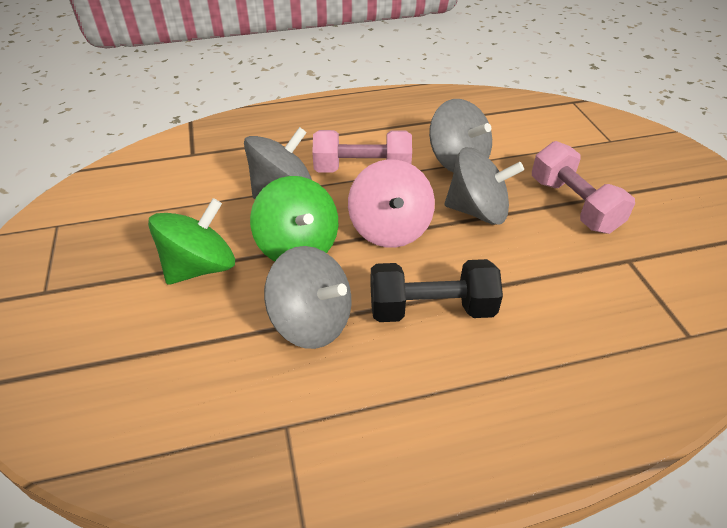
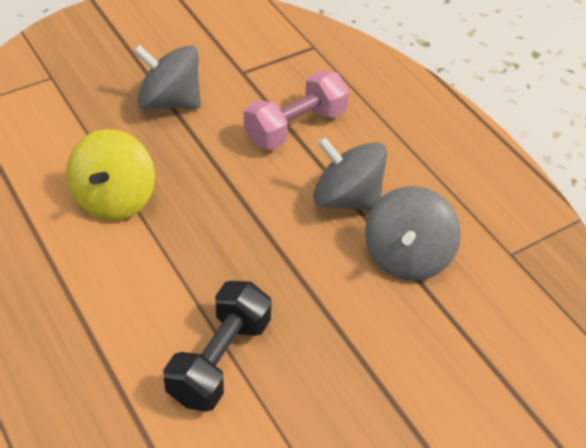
green spinning top: [148,198,235,285] [250,176,338,261] = 2 -> none = 0
grey spinning top: [244,127,312,199] [264,246,351,349] [429,99,492,173] [445,147,524,225] = 4 -> [133,45,201,109] [313,137,387,210] [365,186,461,281] = 3
pink dumbbell: [312,130,412,173] [532,141,635,234] = 2 -> [244,70,349,150] = 1
pink spinning top: [348,159,435,248] = 1 -> none = 0
yellow spinning top: none = 0 -> [66,129,155,221] = 1

